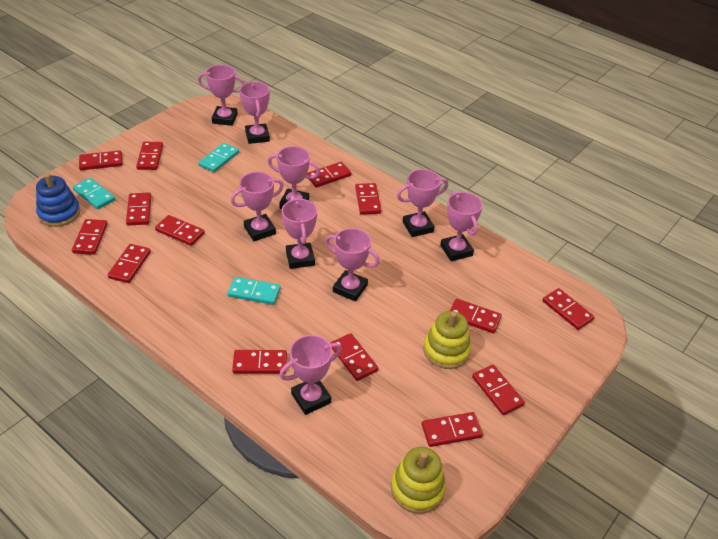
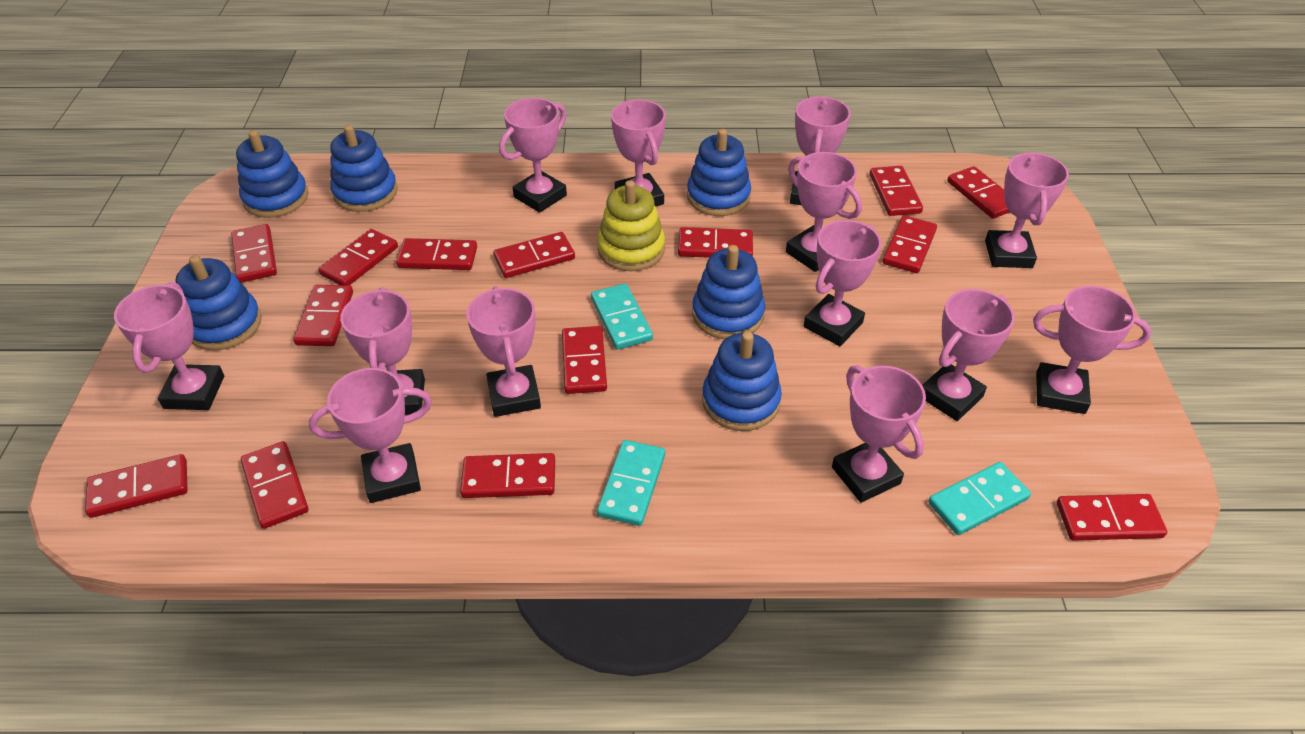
blue stacking toy: [36,173,80,227] = 1 -> [175,255,262,351] [236,130,309,218] [330,125,398,212] [687,129,751,216] [692,245,765,339] [702,332,782,431] = 6
pink trophy: [198,65,245,126] [231,172,284,241] [240,82,270,144] [268,146,320,209] [279,335,342,415] [282,198,317,269] [325,228,380,301] [397,169,448,237] [440,192,483,261] = 9 -> [114,282,224,410] [309,368,432,503] [340,287,425,415] [467,286,541,417] [499,98,567,213] [611,100,666,207] [786,152,862,272] [790,96,851,205] [804,220,882,346] [832,365,926,503] [922,289,1015,421] [985,152,1069,268] [1033,286,1151,414] = 13
yellow stacking toy: [391,447,446,514] [424,311,471,369] = 2 -> [597,180,665,271] = 1

